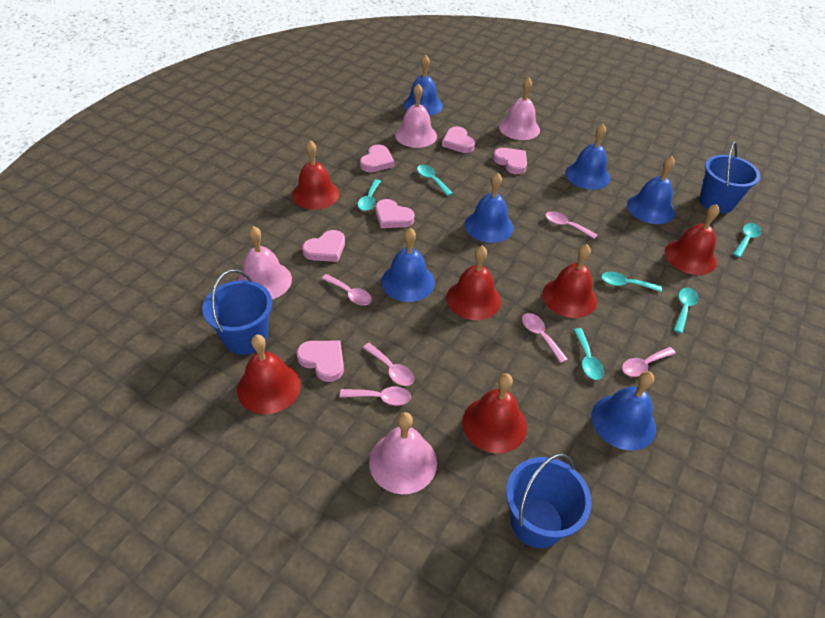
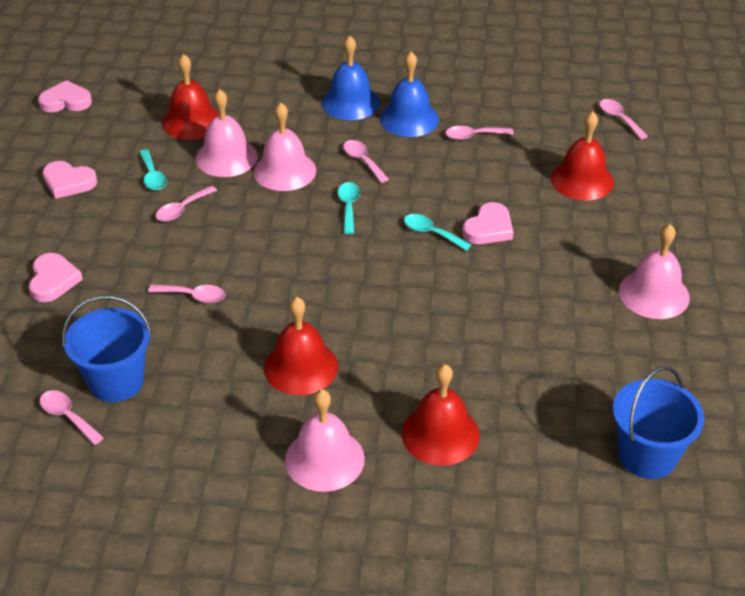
blue bell: [381,228,435,302] [403,55,443,116] [465,173,514,243] [565,124,610,190] [591,371,656,451] [627,156,675,224] = 6 -> [321,35,380,120] [379,52,439,137] = 2
blue bucket: [202,269,272,355] [506,454,592,548] [699,142,760,213] = 3 -> [62,295,152,402] [613,366,704,479] = 2
pink heart: [296,341,344,382] [302,230,345,262] [360,145,394,172] [375,199,415,228] [442,126,475,153] [493,148,527,174] = 6 -> [29,253,83,302] [38,80,92,113] [43,161,97,199] [463,202,514,244] = 4
red bell: [237,335,301,414] [292,140,340,210] [446,246,501,320] [462,373,527,453] [542,244,597,318] [665,204,720,275] = 6 -> [162,54,219,140] [264,297,338,395] [402,364,480,466] [550,111,614,201] = 4
turquoise spoon: [358,179,381,211] [417,165,453,196] [574,328,604,380] [601,272,662,292] [674,288,699,333] [733,223,761,257] = 6 -> [139,150,167,191] [337,182,360,234] [404,214,471,251] = 3

